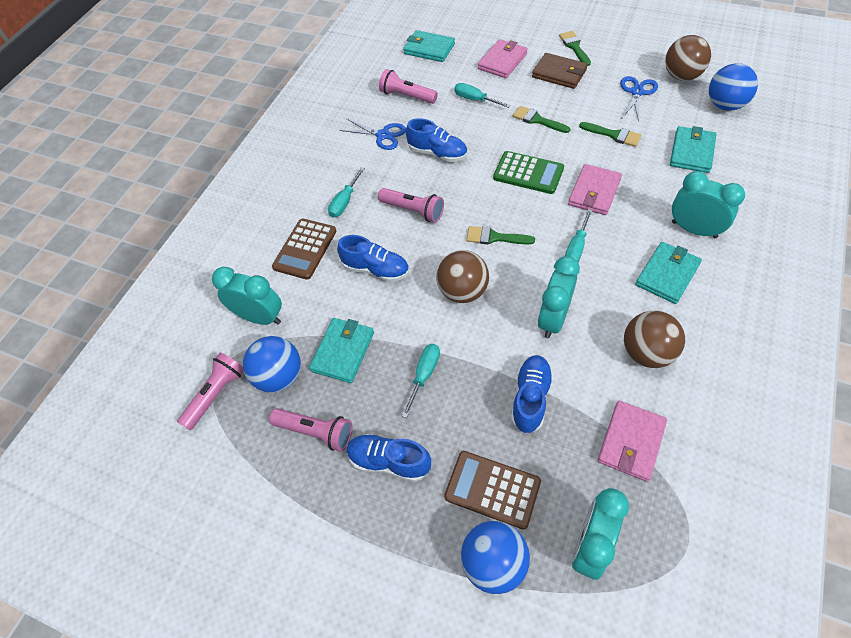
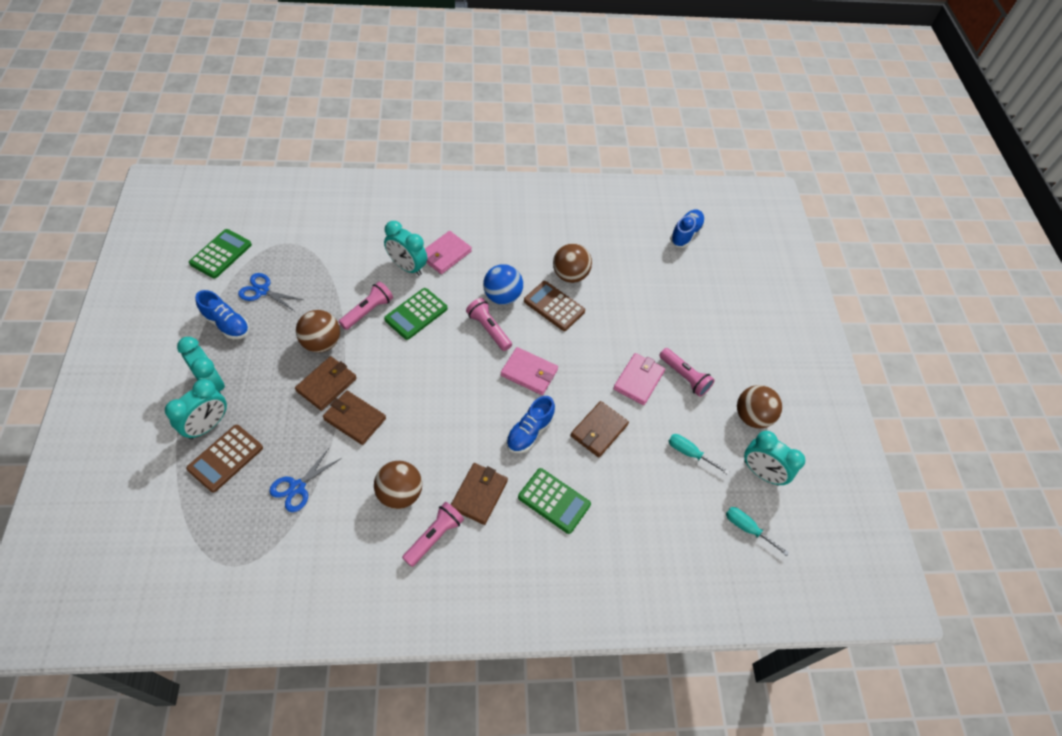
blue ball: [243,336,301,392] [461,521,530,594] [709,63,758,111] = 3 -> [483,264,523,305] = 1
blue shoe: [337,235,409,282] [347,434,431,482] [406,118,467,162] [511,355,554,434] = 4 -> [195,290,250,339] [506,396,555,453] [670,210,705,248] = 3
brown ball: [436,250,489,303] [624,311,685,368] [665,35,711,81] = 3 -> [296,310,340,353] [374,461,422,509] [553,243,592,283] [737,385,782,428] = 4
brown wallet: [532,53,588,89] = 1 -> [295,356,357,411] [323,391,386,445] [451,463,508,525] [571,401,629,457] = 4
green brush: [466,226,535,244] [513,106,570,133] [559,31,591,66] [579,122,642,147] = 4 -> none = 0
green calculator: [493,151,564,194] = 1 -> [189,229,252,279] [384,288,448,340] [518,468,591,534] = 3
turquoise screwdriver: [328,167,365,218] [401,344,440,418] [454,83,511,108] [565,209,593,262] = 4 -> [669,434,729,475] [726,507,789,556] = 2
turquoise wallet: [309,318,374,383] [403,30,455,62] [635,242,702,304] [670,126,717,173] = 4 -> none = 0

